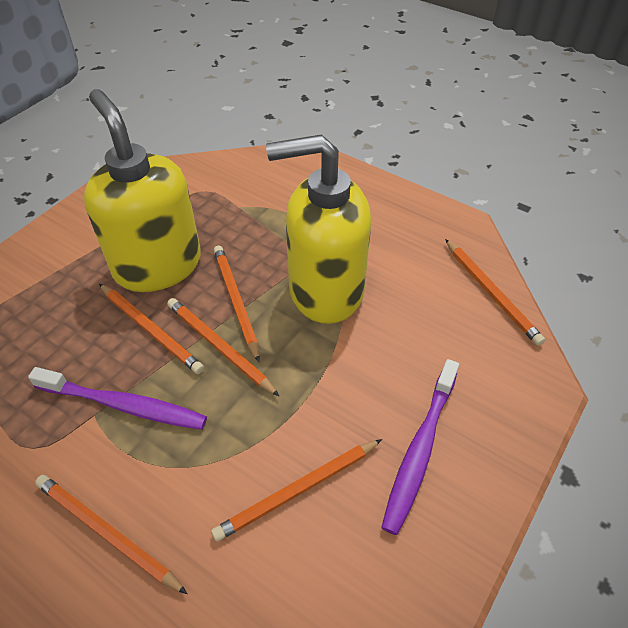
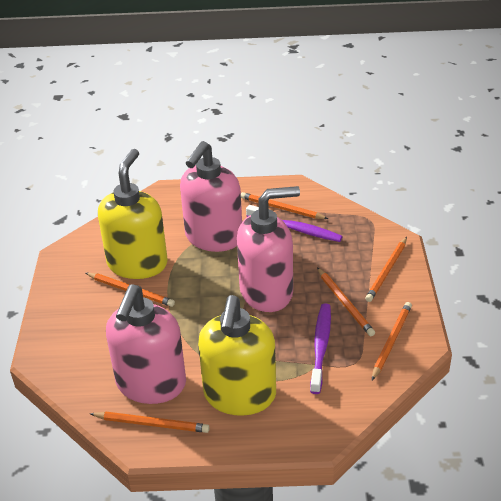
pink soap dispenser: none = 0 -> [106,284,186,404] [180,141,242,252] [237,186,300,312] = 3

